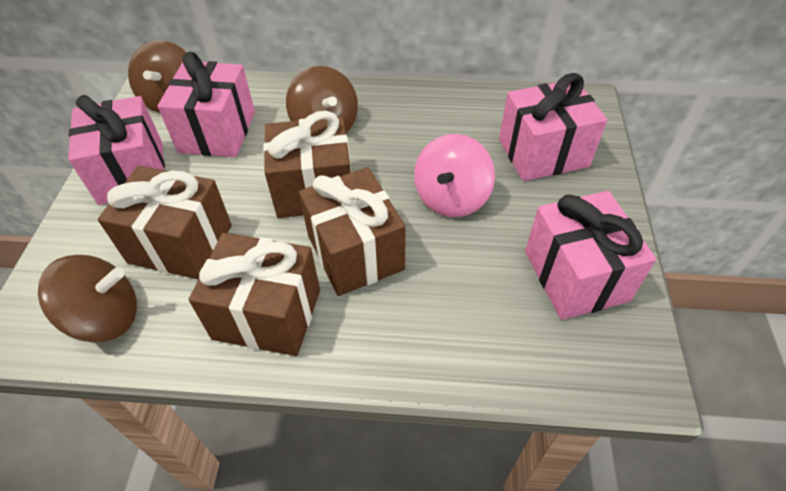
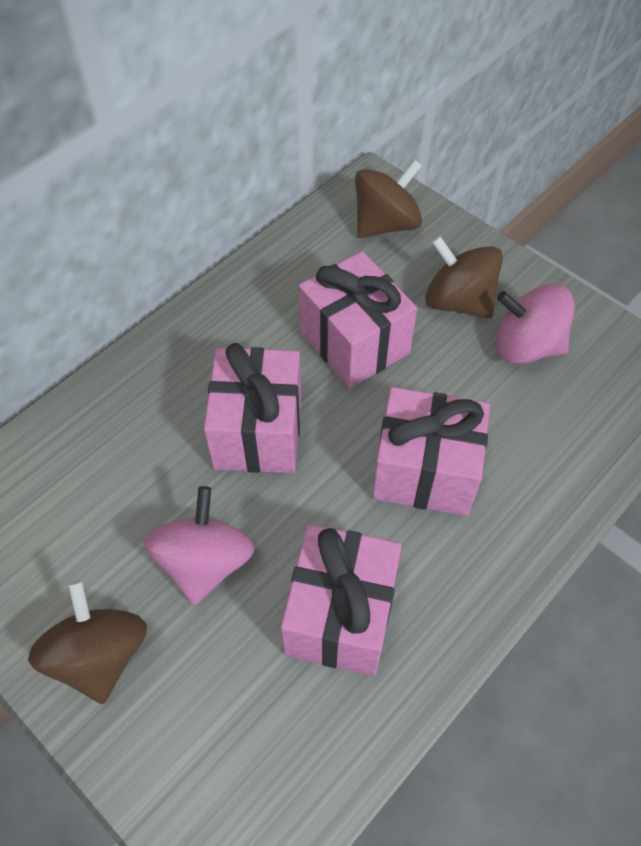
brown gift: [98,165,232,279] [189,233,320,356] [263,111,351,218] [299,167,406,296] = 4 -> none = 0
pink spinning top: [414,134,495,217] = 1 -> [144,486,254,605] [496,284,575,364] = 2

